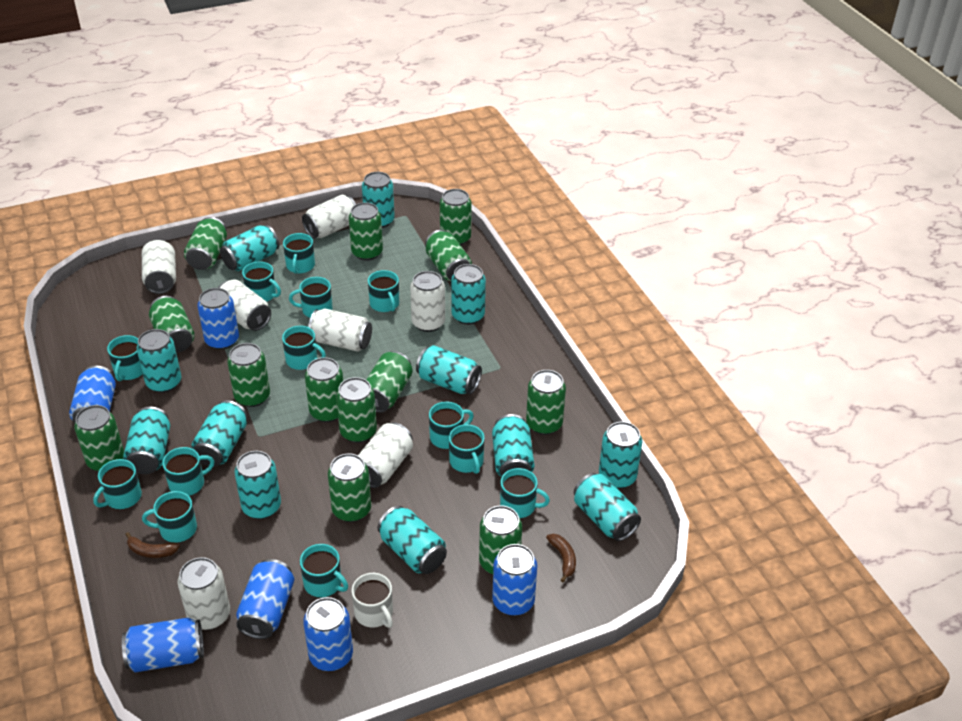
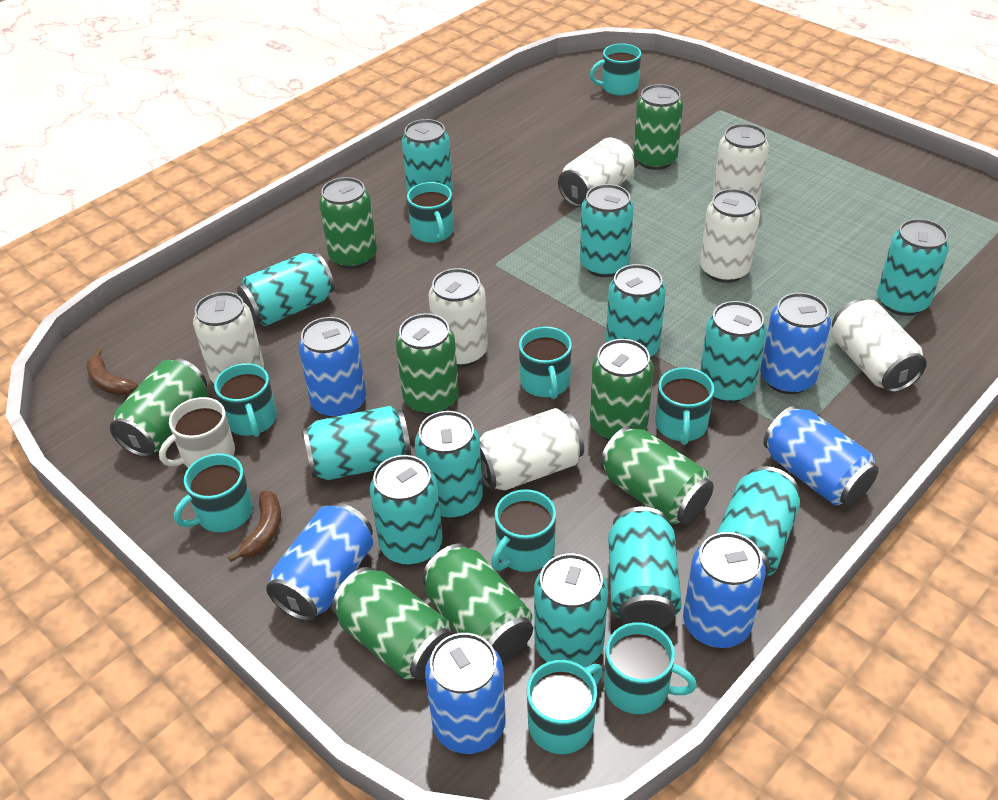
green can: [74,405,124,472] [149,296,195,352] [184,217,227,270] [227,343,270,407] [305,357,343,422] [328,453,371,522] [336,377,377,443] [349,202,383,261] [366,351,413,413] [425,230,472,281] [440,189,472,245] [479,506,522,574] [526,370,566,435] = 13 -> [110,358,207,457] [319,177,377,269] [332,567,453,680] [396,313,459,415] [422,544,533,662] [590,339,654,441] [600,426,714,524] [633,84,683,170] = 8
turquoise mug: [93,459,142,509] [107,335,143,381] [142,491,197,543] [162,447,214,496] [242,261,281,302] [282,326,326,370] [283,233,315,274] [289,277,333,318] [300,544,348,597] [368,270,399,312] [429,402,474,449] [449,424,485,474] [500,468,550,518] = 13 -> [174,453,253,532] [214,363,277,437] [407,182,454,243] [491,489,556,572] [519,326,572,399] [527,660,603,754] [590,43,641,95] [604,622,697,714] [655,367,714,445] = 9

